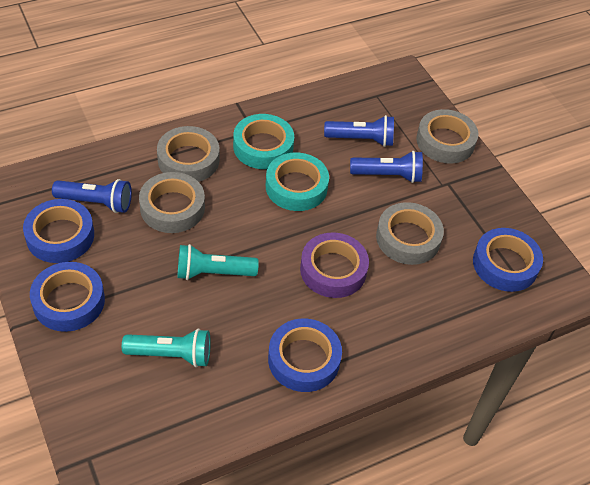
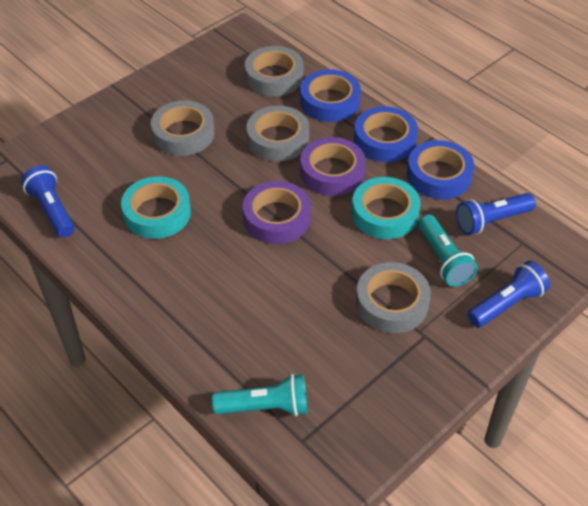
blue tape: [23,199,94,263] [30,262,105,332] [268,319,342,392] [473,228,543,292] = 4 -> [300,69,361,122] [354,106,418,162] [407,140,474,199] = 3
purple tape: [300,232,369,298] = 1 -> [243,181,311,244] [300,137,366,196] = 2

